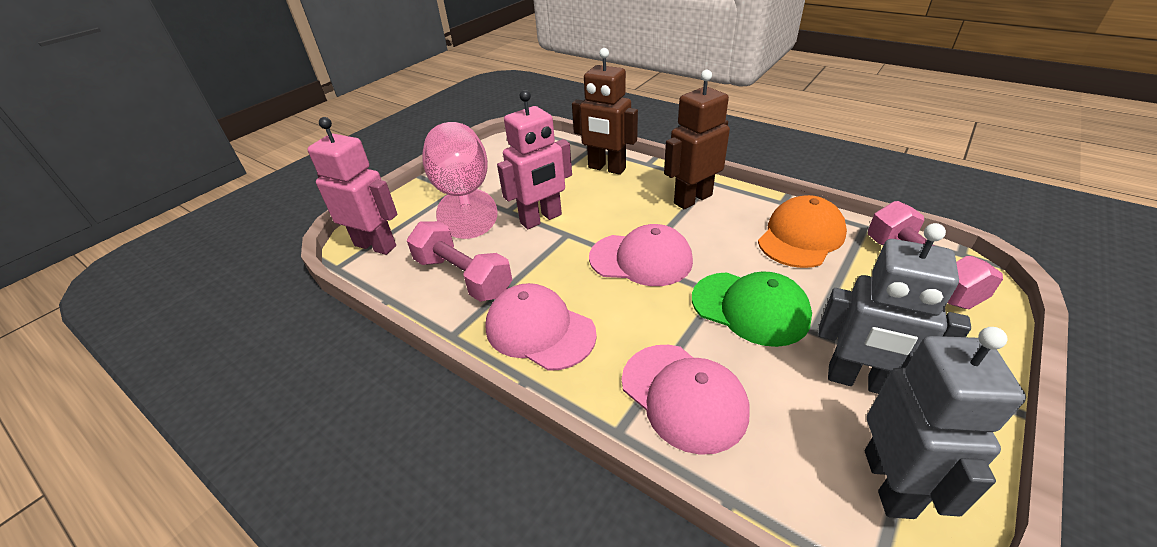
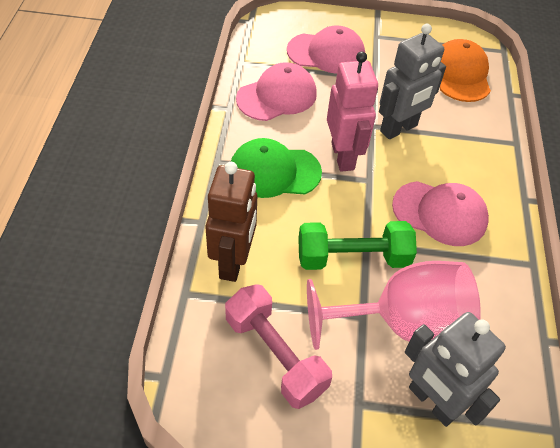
brown robot: [572,48,638,175] [664,70,730,209] = 2 -> [205,162,257,282] = 1
green dumbbell: none = 0 -> [298,221,417,270] = 1
pink dumbbell: [407,221,512,302] [868,201,1003,309] = 2 -> [225,284,332,409] = 1
pink robot: [307,117,397,255] [497,90,572,229] = 2 -> [327,51,378,172] = 1

